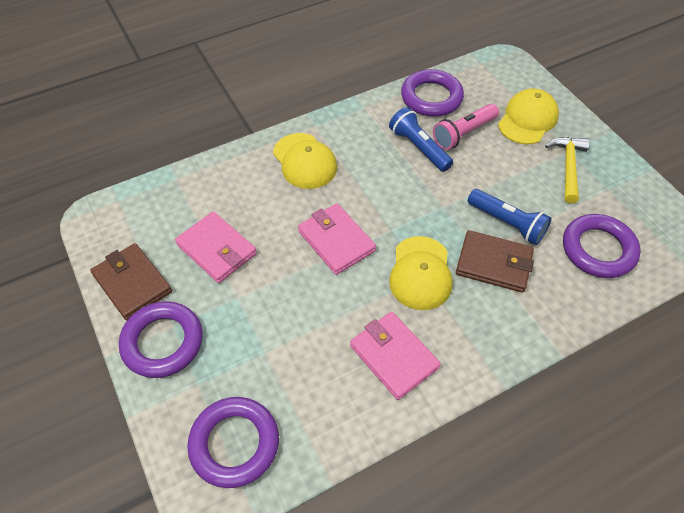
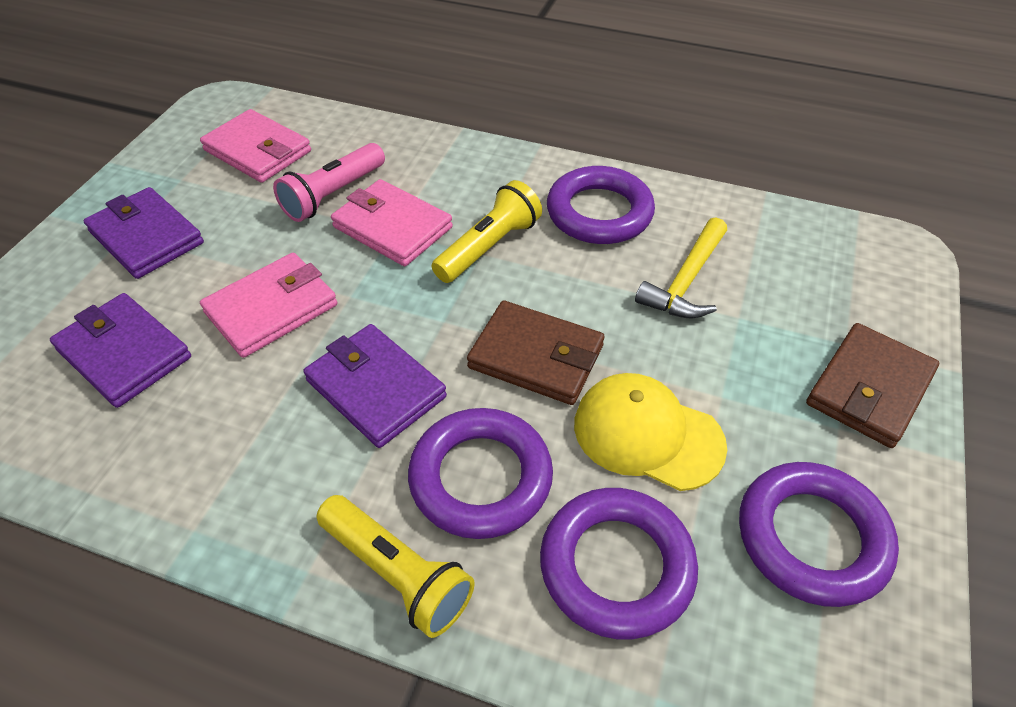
blue flashlight: [389,107,453,172] [468,189,551,245] = 2 -> none = 0
purple wallet: none = 0 -> [50,293,191,408] [83,187,204,279] [303,324,447,448] = 3
yellow cap: [273,133,337,189] [389,236,453,310] [498,88,559,144] = 3 -> [574,373,727,491] = 1
yellow flashlight: none = 0 -> [317,495,475,638] [432,180,542,283] = 2

